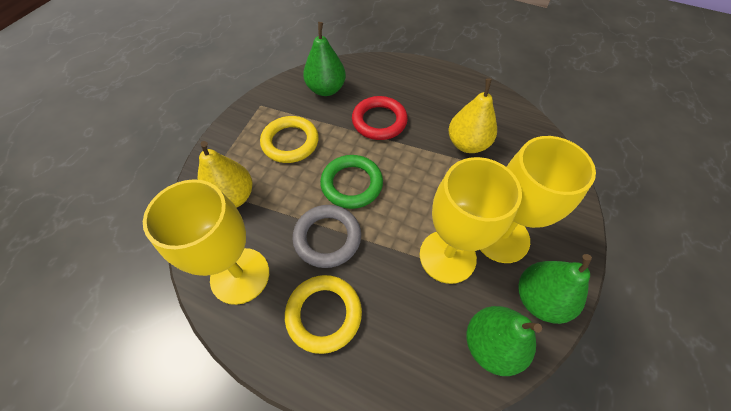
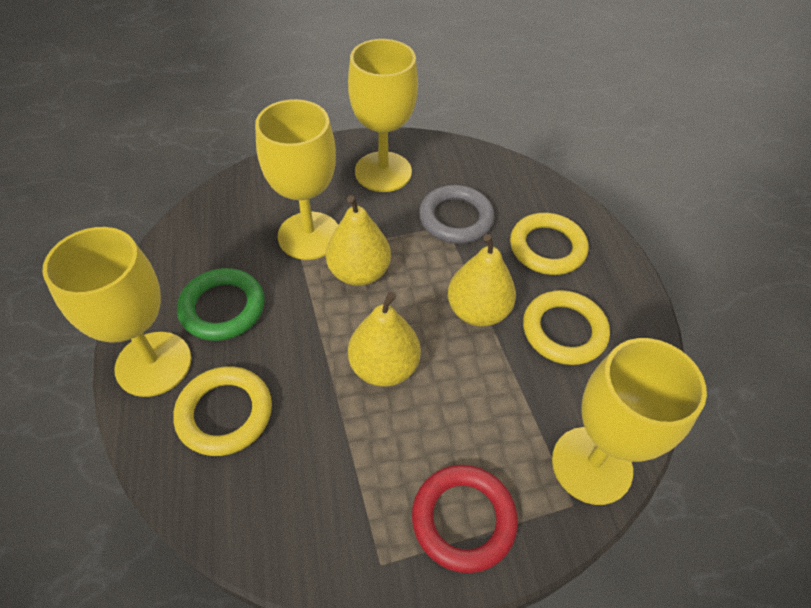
green pear: [303,22,346,96] [467,306,542,376] [518,254,592,324] = 3 -> none = 0
yellow goblet: [143,179,269,305] [420,157,522,284] [480,136,596,263] = 3 -> [42,227,191,397] [255,99,338,260] [348,39,418,192] [552,338,707,505] = 4
yellow pear: [197,141,253,208] [448,79,497,153] = 2 -> [326,195,391,286] [348,292,421,387] [448,234,516,327] = 3
yellow ring: [260,116,319,163] [285,275,362,354] = 2 -> [173,366,272,456] [510,213,588,275] [523,290,610,365] = 3

